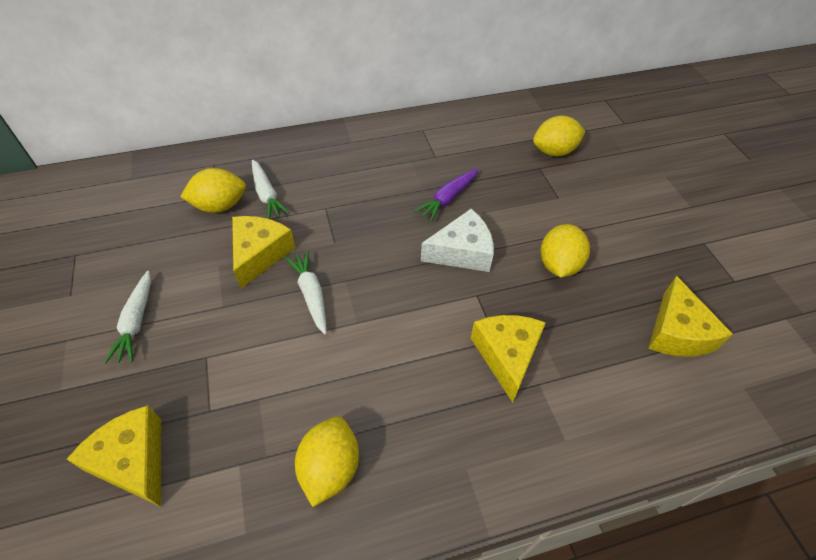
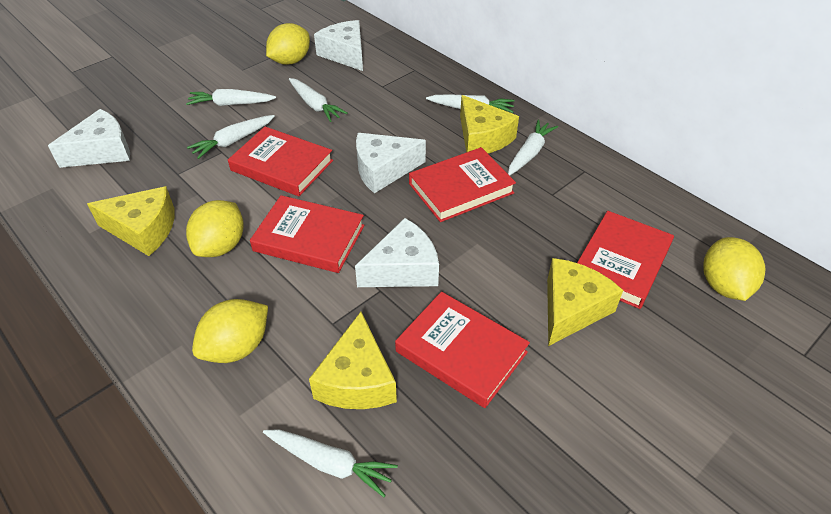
purple carrot: [414,169,478,222] = 1 -> none = 0
red book: none = 0 -> [228,127,333,196] [250,195,364,273] [395,292,530,408] [409,147,516,222] [577,211,674,309] = 5
white carrot: [104,271,151,363] [252,160,290,219] [285,251,327,335] = 3 -> [186,89,276,106] [187,115,275,159] [263,429,398,497] [289,78,347,122] [426,94,515,113] [508,120,558,176] = 6
white cheese: [421,209,494,272] = 1 -> [48,109,130,168] [314,20,363,71] [355,218,439,287] [356,133,426,193] = 4

